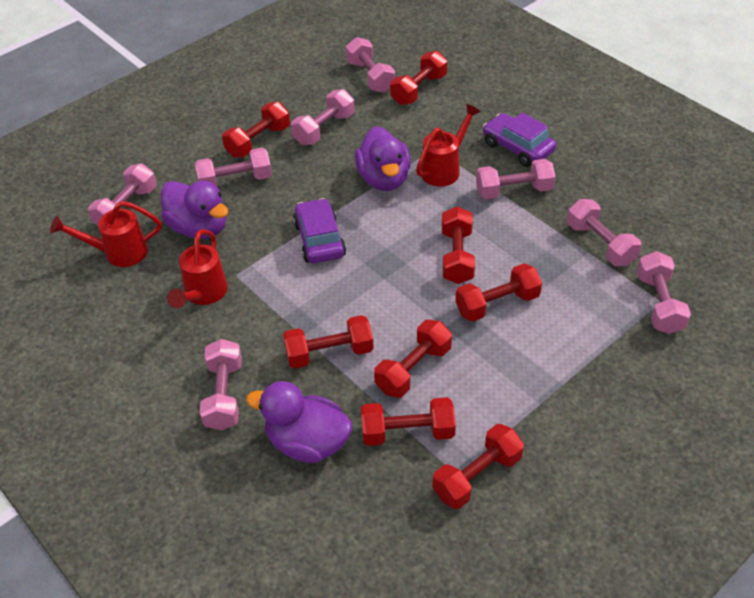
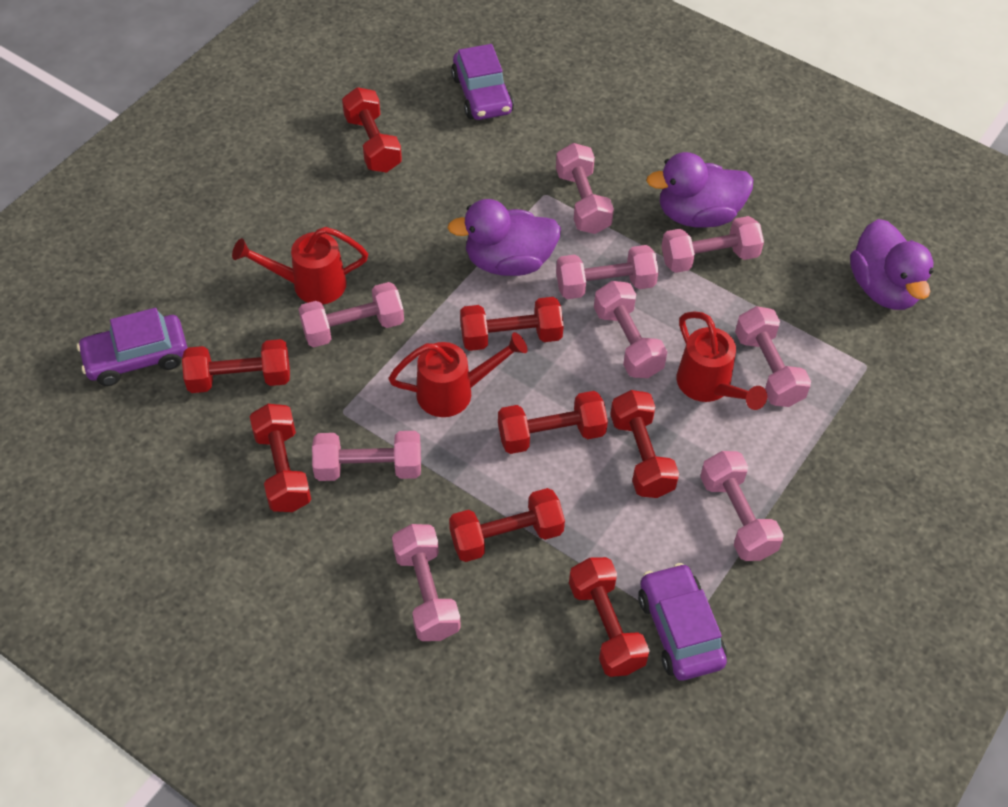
pink dumbbell: [88,163,157,226] [195,148,272,187] [200,339,242,431] [291,89,355,145] [346,37,395,93] [476,159,556,199] [567,199,641,266] [637,251,691,334] = 8 -> [299,282,404,347] [312,431,421,481] [392,524,461,641] [556,143,614,234] [556,245,659,299] [594,281,668,378] [661,216,764,273] [700,451,784,561] [735,306,811,407] = 9
purple car: [293,198,346,263] [483,112,556,167] = 2 -> [77,308,188,386] [451,44,514,120] [638,563,727,681] = 3

